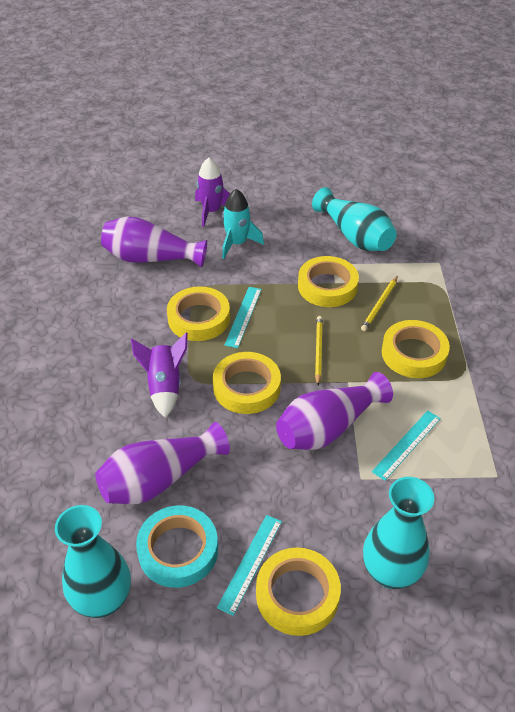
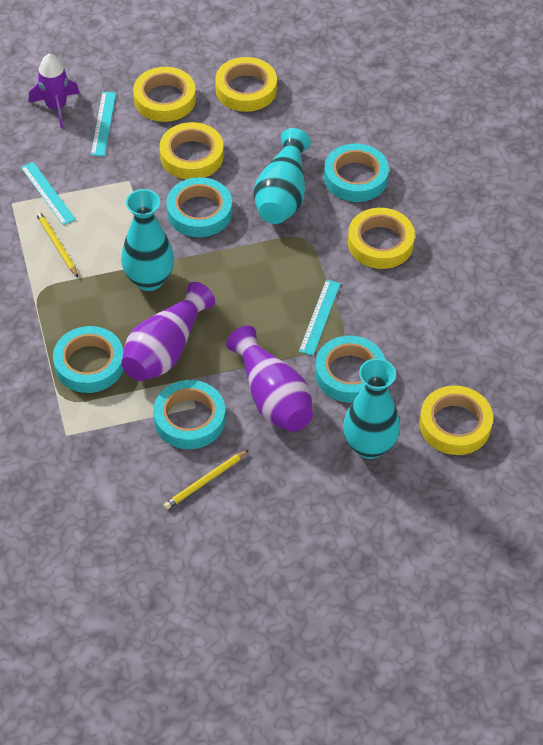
purple rocket: [131,333,188,418] [195,157,230,227] = 2 -> [29,54,79,128] = 1
purple vase: [95,422,230,504] [101,216,207,268] [276,372,393,450] = 3 -> [121,282,215,381] [226,326,313,432] = 2
turquoise rocket: [222,189,264,259] = 1 -> none = 0
turquoise tape: [136,506,218,588] = 1 -> [53,326,123,393] [153,380,225,449] [166,177,232,237] [315,335,385,403] [324,144,389,202] = 5

